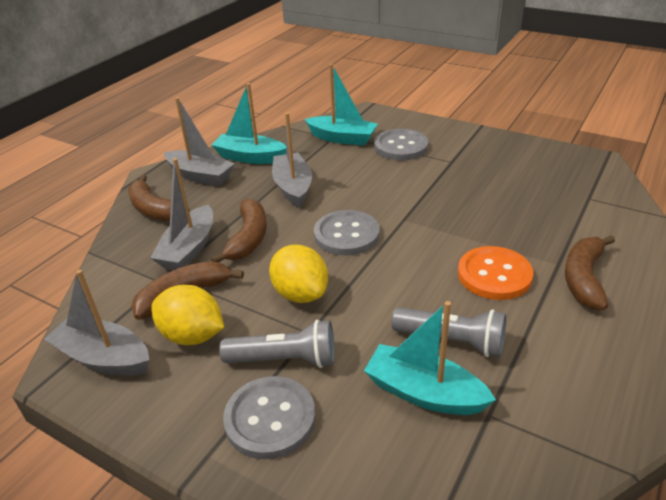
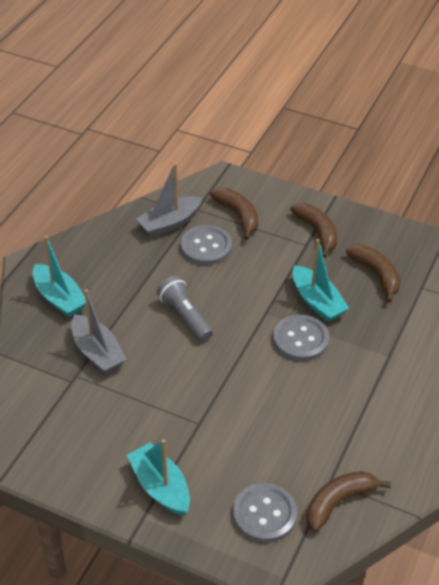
grey boat: [44,270,149,376] [150,158,213,270] [164,97,234,186] [272,113,312,208] = 4 -> [71,289,127,374] [136,163,202,237] = 2
grey flashlight: [219,320,335,368] [391,307,506,357] = 2 -> [157,276,213,342] = 1
orange button: [458,246,534,300] = 1 -> none = 0
yellow lemon: [151,285,224,345] [269,245,328,303] = 2 -> none = 0

